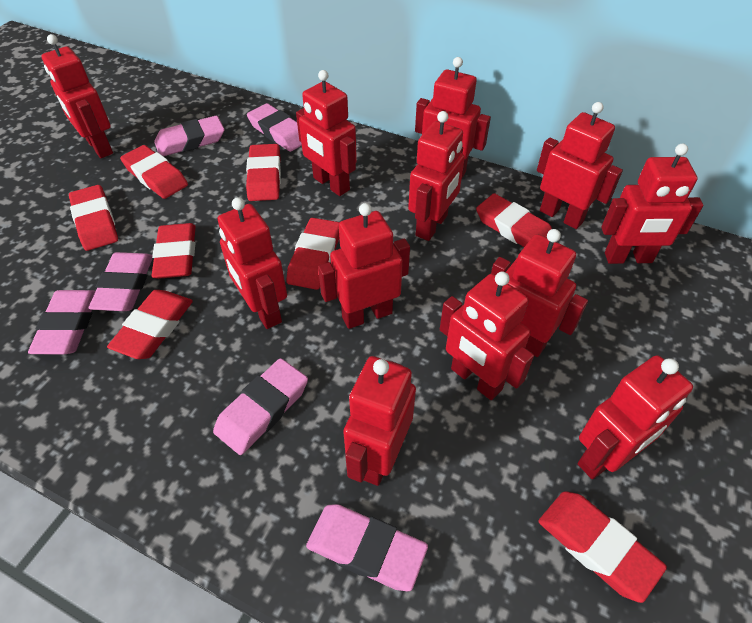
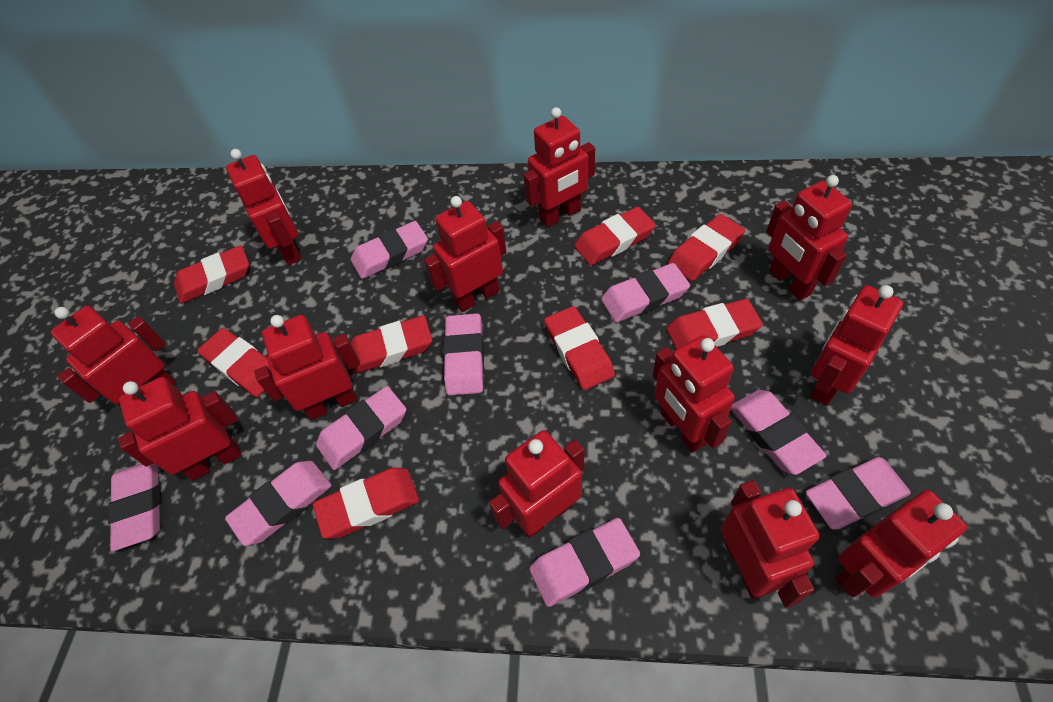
pink eraser: [28,290,96,355] [89,252,153,311] [154,116,224,156] [213,358,308,455] [247,103,302,152] [306,504,428,592] = 6 -> [108,463,161,551] [225,461,332,546] [316,386,406,470] [351,221,428,279] [443,313,484,395] [529,518,640,607] [601,263,690,323] [731,390,827,475] [806,457,911,530] = 9

